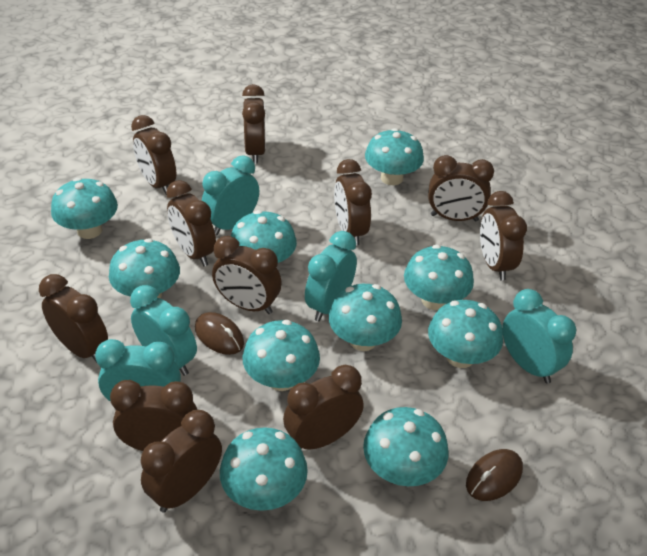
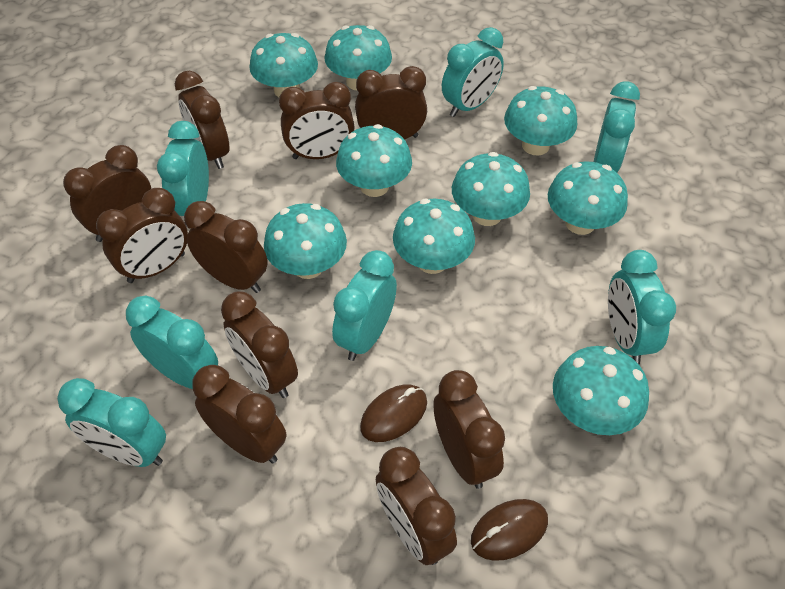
brown clock: [39,274,108,362] [110,380,197,451] [131,115,176,195] [141,410,222,513] [166,180,216,266] [212,236,282,314] [242,84,266,164] [283,365,364,449] [334,159,372,246] [428,155,494,222] [480,191,527,281] = 11 -> [63,145,151,242] [96,188,188,283] [175,71,230,169] [184,201,268,293] [192,365,286,464] [221,292,298,398] [279,82,355,159] [355,66,427,140] [376,447,457,565] [434,370,505,489] = 10
turquoise clock: [95,339,181,402] [130,285,197,376] [202,155,259,236] [305,231,357,321] [502,289,576,383] = 5 -> [57,378,166,467] [126,296,218,389] [157,121,209,226] [332,250,397,361] [442,27,504,117] [594,81,640,172] [608,250,676,364] = 7
turquoise mushroom: [51,178,118,239] [109,238,180,298] [220,427,308,511] [231,210,297,263] [243,320,320,391] [329,284,402,351] [363,407,449,486] [365,128,424,185] [404,245,474,310] [428,300,503,368] = 10 -> [249,33,318,97] [264,203,347,279] [324,25,392,91] [336,124,412,197] [393,199,475,274] [452,152,530,226] [504,86,577,156] [548,162,628,235] [553,346,649,435] = 9

